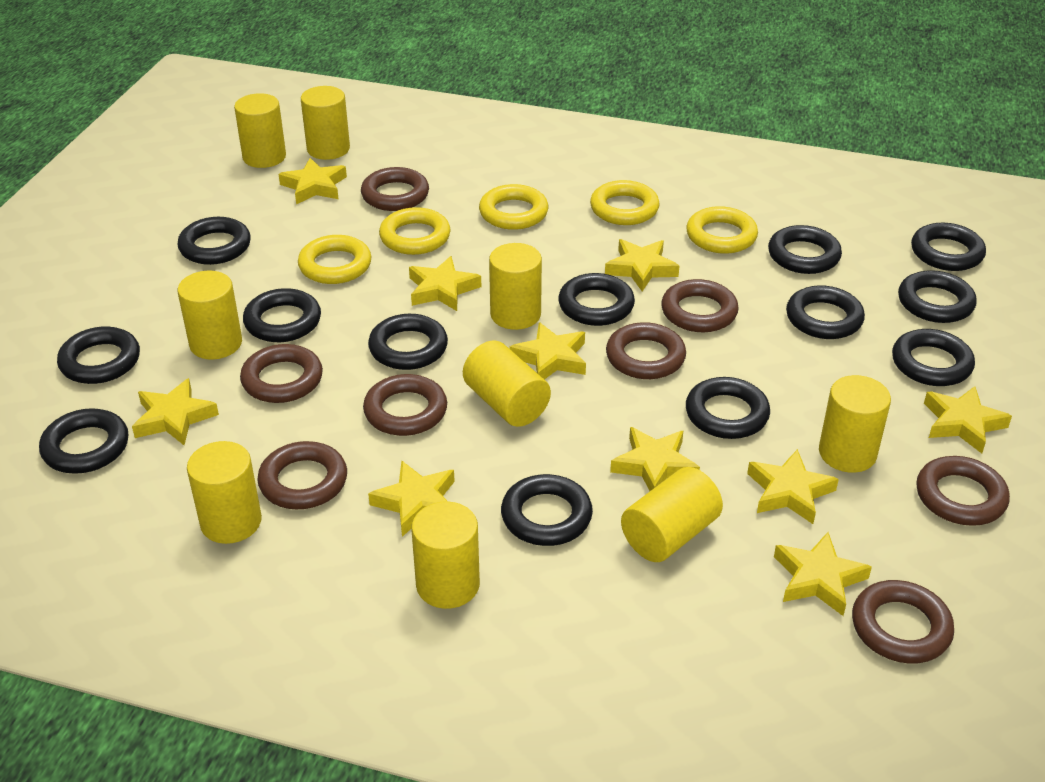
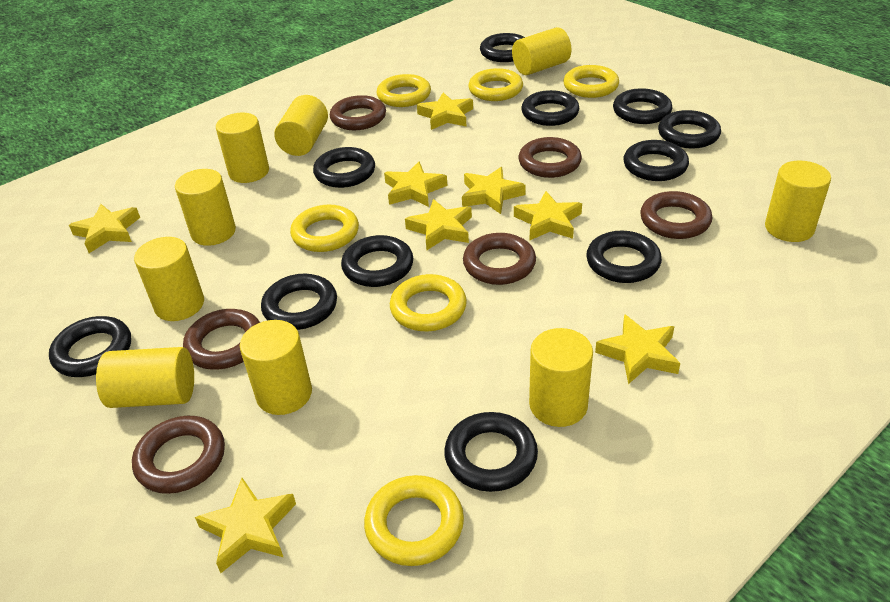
black ring: [39,408,128,474] [57,327,140,384] [177,217,251,265] [243,288,321,342] [368,314,448,370] [501,474,593,546] [558,273,635,326] [686,377,770,439] [768,225,842,274] [786,285,865,339] [892,329,975,386] [898,270,977,323] [911,223,986,271] = 13 -> [49,316,131,377] [261,274,337,330] [313,147,375,188] [341,235,413,287] [444,412,538,492] [480,33,525,62] [521,90,579,126] [586,231,662,283] [613,88,672,124] [623,140,689,181] [658,110,721,149] = 11
brown ring: [240,344,323,403] [257,441,347,509] [361,167,429,211] [363,374,447,436] [606,322,686,379] [661,279,739,332] [852,580,954,663] [916,456,1010,526] = 8 -> [132,416,225,494] [183,309,260,370] [330,95,386,130] [463,233,536,285] [519,137,582,178] [640,191,712,239] = 6
yellow ring: [298,235,372,284] [379,207,451,255] [479,184,548,230] [590,180,660,225] [686,206,758,254] = 5 -> [290,205,359,252] [364,475,464,566] [377,74,431,107] [390,274,467,331] [468,68,523,101] [563,65,619,98] = 6
yellow star: [132,378,219,445] [278,158,347,204] [368,461,455,537] [409,256,481,311] [509,322,586,380] [605,239,679,292] [610,427,700,491] [747,449,839,524] [774,532,872,616] [924,386,1012,453] = 10 -> [69,204,140,253] [195,478,296,573] [384,162,447,207] [405,199,472,250] [417,92,473,130] [462,167,526,214] [514,191,582,240] [595,314,680,384] = 8

